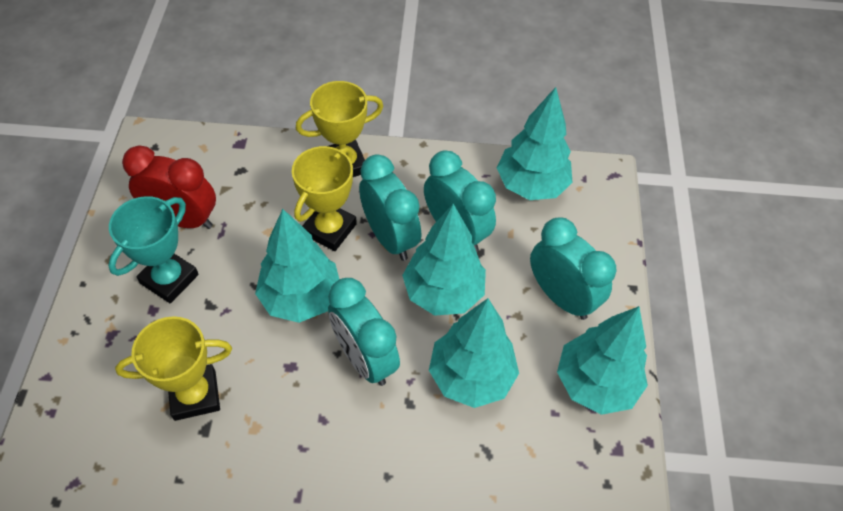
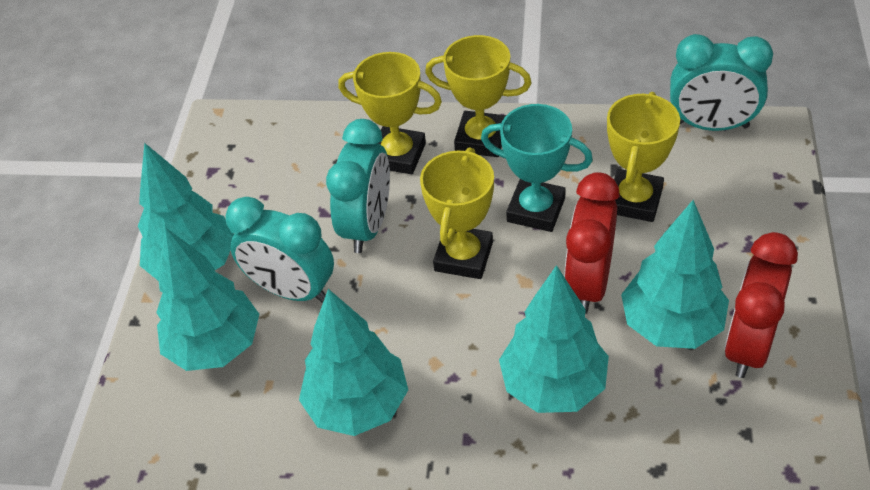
red clock: [122,146,216,229] = 1 -> [564,172,620,314] [724,232,798,378] = 2
turquoise clock: [328,278,400,386] [359,154,421,261] [424,150,496,252] [530,217,616,320] = 4 -> [225,197,334,303] [326,119,390,253] [670,34,773,131] = 3
yellow trophy: [115,316,232,421] [292,146,357,251] [296,81,384,177] = 3 -> [338,52,442,174] [420,148,494,279] [425,35,531,157] [607,92,680,222] = 4

